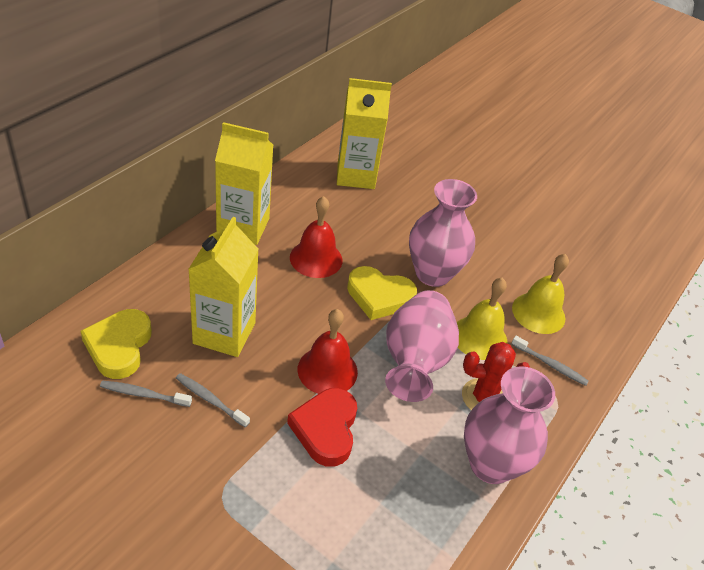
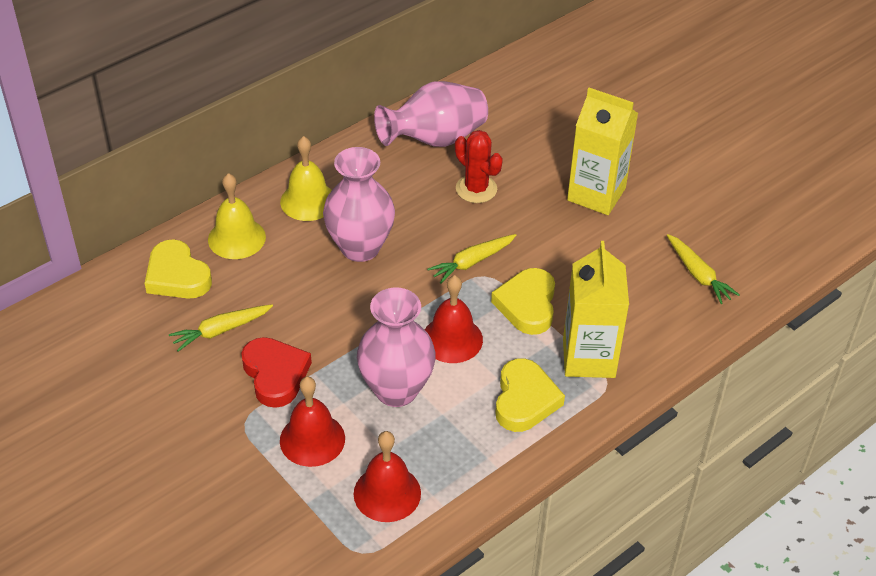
grey toothbrush: [100,381,192,407] [176,373,250,428] [511,336,589,386] = 3 -> none = 0
red bell: [290,196,342,278] [298,309,358,394] = 2 -> [280,376,345,467] [354,431,421,522] [425,275,483,363] = 3
yellow carrot: none = 0 -> [169,304,273,352] [427,234,516,284] [667,234,740,304] = 3
yellow carton: [188,217,259,357] [215,122,273,245] [337,78,392,189] = 3 -> [563,241,629,378] [567,88,638,215] = 2
yellow heart: [80,309,152,379] [347,266,417,320] = 2 -> [145,239,212,299] [491,268,555,335] [495,358,565,432] = 3

